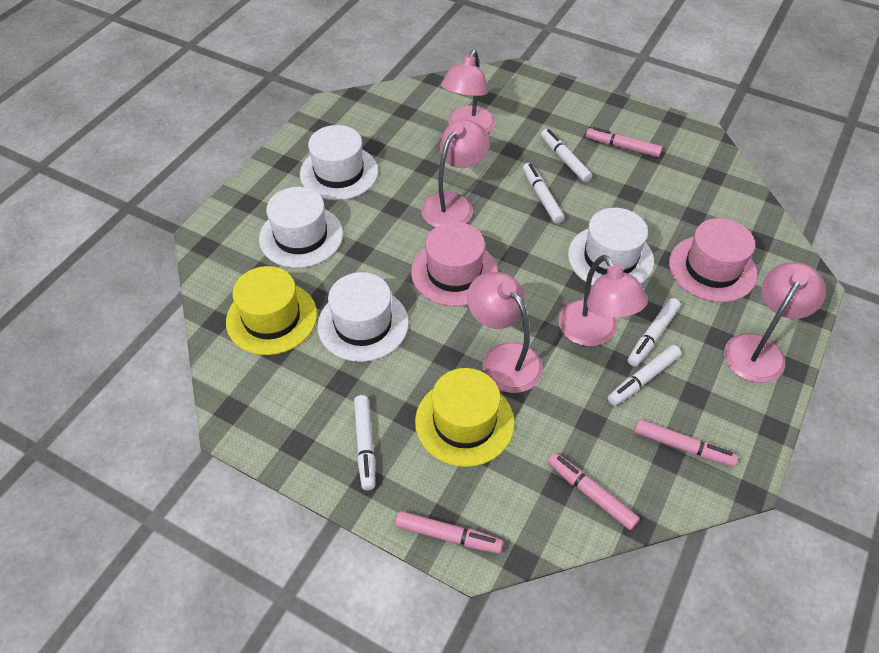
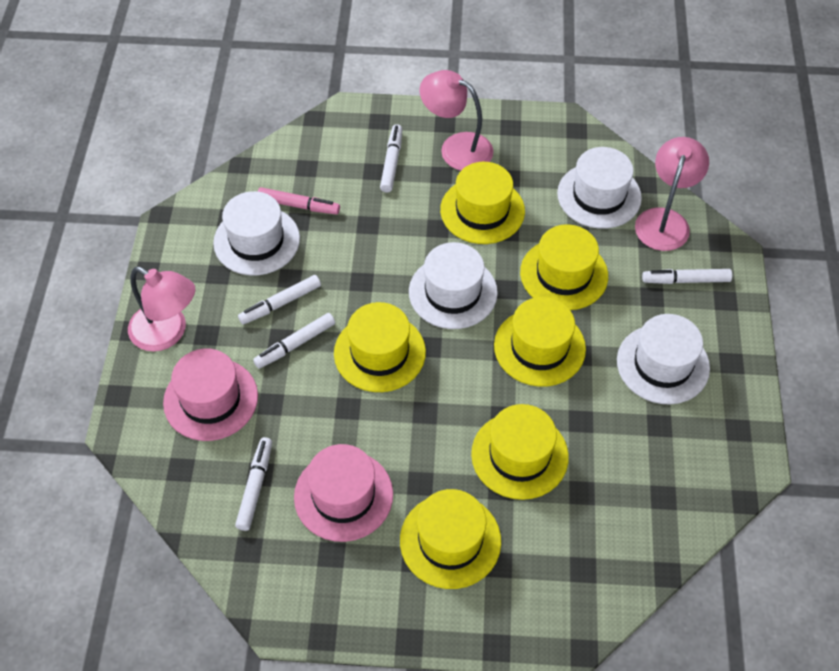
pink lamp: [421,119,490,227] [441,50,495,133] [467,272,543,393] [558,255,648,346] [724,262,826,383] = 5 -> [128,267,195,351] [420,70,493,171] [635,137,709,251] = 3
pink marker: [395,511,503,554] [548,453,640,530] [586,127,662,157] [634,419,738,467] = 4 -> [257,187,340,215] = 1
yellow hat: [226,266,317,355] [415,368,515,467] = 2 -> [334,302,426,392] [400,489,501,589] [440,162,525,244] [471,404,569,500] [494,297,586,387] [520,224,608,310] = 6

